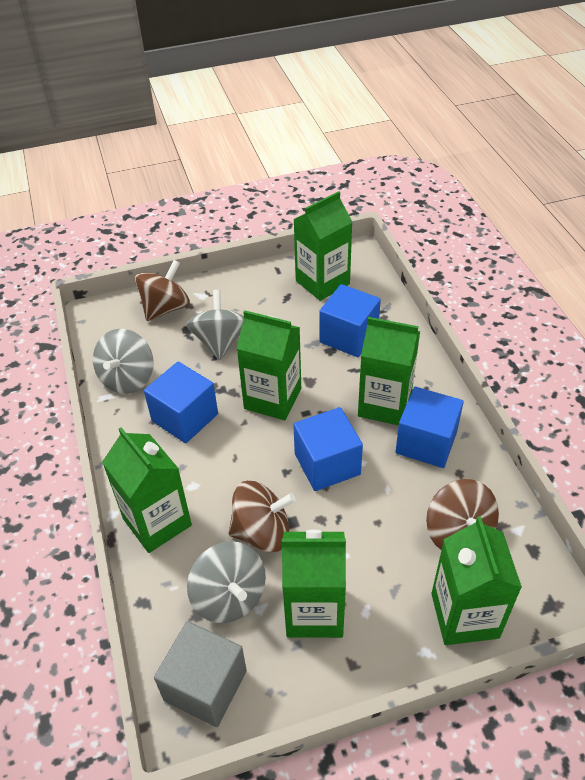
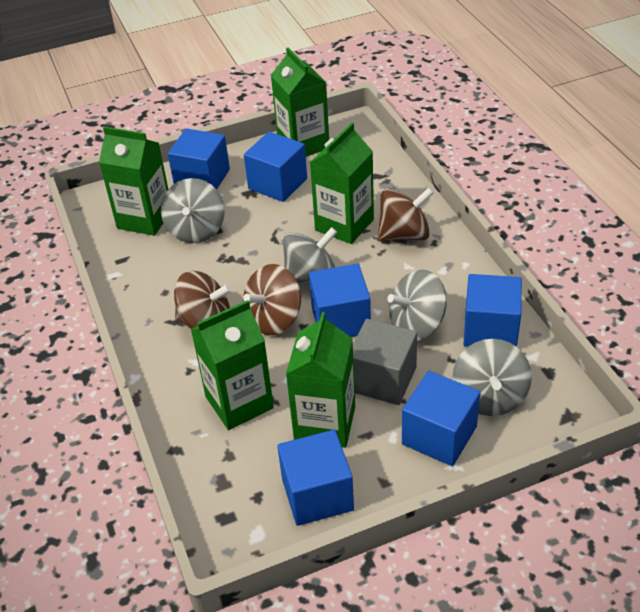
blue cube: [144,362,218,443] [293,407,363,491] [319,284,381,357] [395,387,464,468] = 4 -> [168,128,230,189] [244,132,307,202] [277,430,354,526] [309,264,371,337] [402,371,480,466] [463,274,522,347] = 6
green carton: [102,427,192,553] [236,310,301,421] [282,530,346,638] [293,191,352,301] [358,317,420,425] [431,516,522,645] = 6 -> [99,127,168,236] [191,300,274,430] [271,48,329,157] [286,312,355,448] [310,122,374,244] = 5
grey spinning top: [93,329,153,394] [186,290,244,360] [187,541,266,623] = 3 -> [161,178,225,243] [283,227,337,285] [388,269,447,341] [452,339,532,416] = 4

